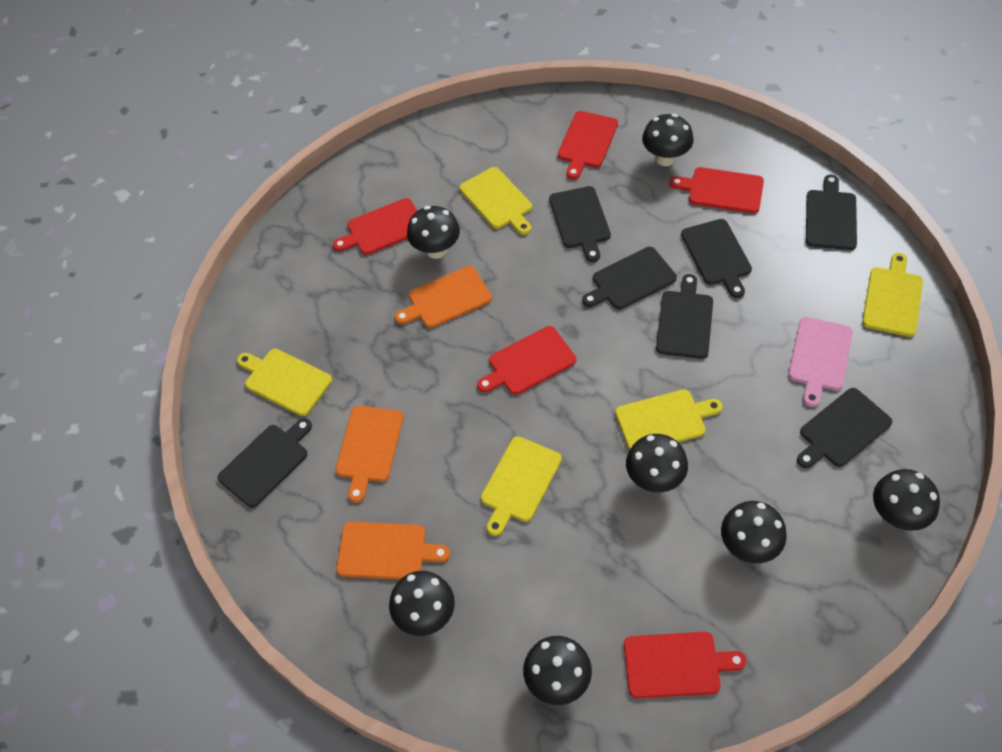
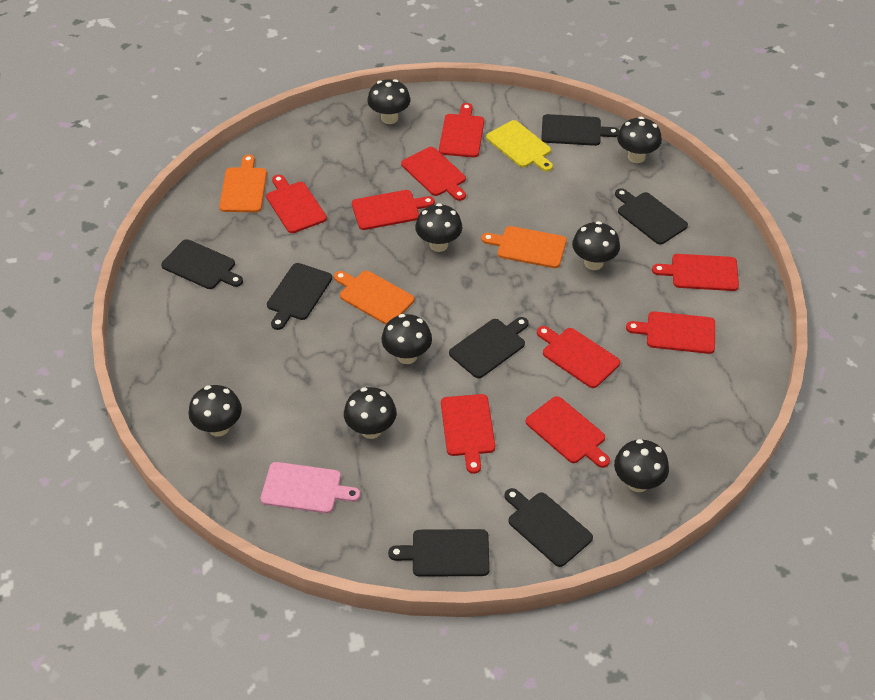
black mushroom: [389,571,455,636] [407,206,460,259] [523,636,592,705] [626,434,688,492] [642,114,694,166] [721,501,787,563] [873,469,940,531] = 7 -> [189,385,242,437] [344,387,397,439] [367,79,411,124] [381,314,432,364] [415,203,462,252] [572,221,620,270] [614,439,669,492] [617,117,662,163] = 8
red cutting board: [333,198,417,255] [477,326,576,395] [558,111,618,179] [624,632,746,699] [669,167,764,213] = 5 -> [266,175,327,233] [352,190,435,230] [401,147,466,201] [439,103,484,157] [441,394,495,474] [526,396,610,468] [537,326,620,388] [626,311,715,354] [652,254,739,291] = 9
yellow cutting board: [237,349,332,416] [459,167,532,235] [481,436,562,536] [615,389,723,451] [862,253,923,337] = 5 -> [486,120,553,172] = 1

